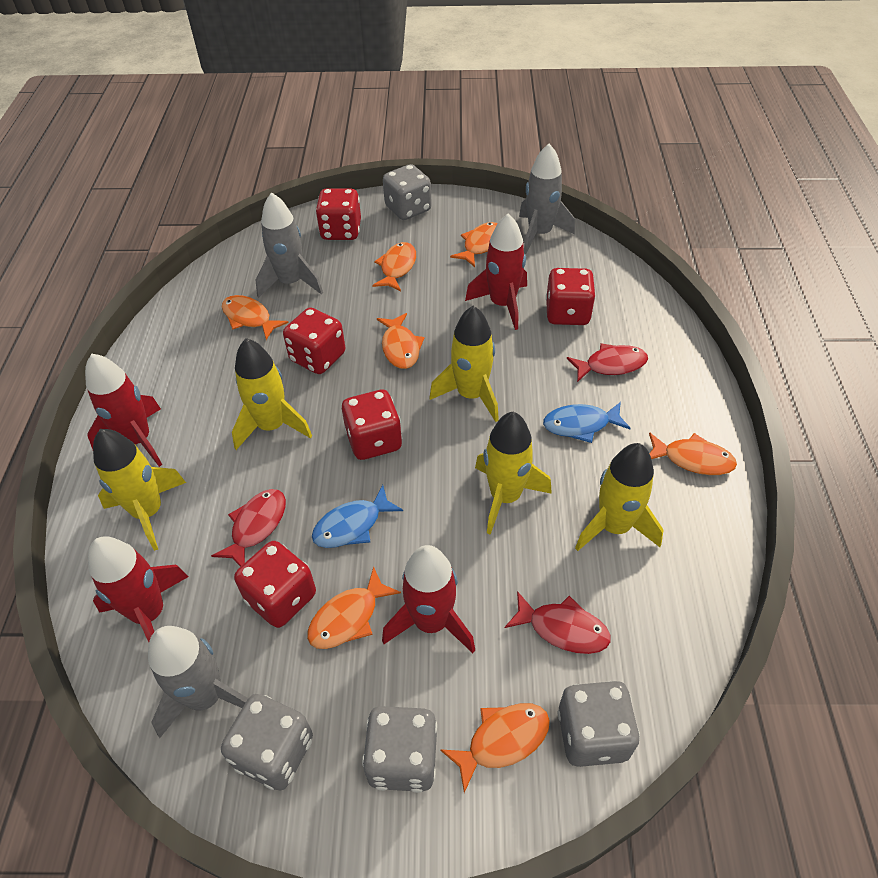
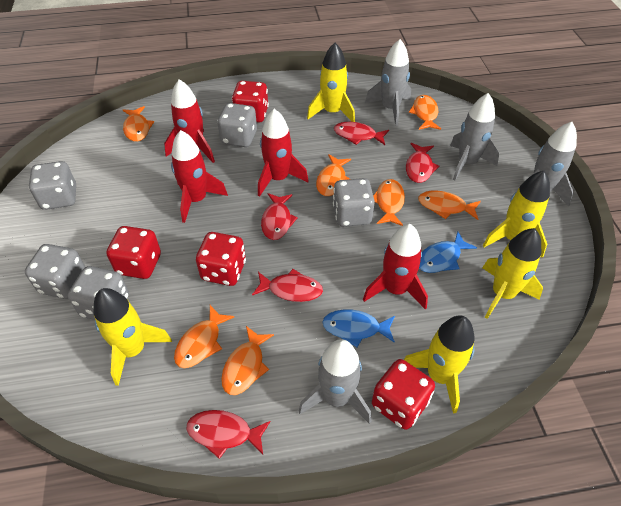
grey dice: [221,694,313,790] [362,706,437,793] [383,164,432,220] [558,681,640,767] = 4 -> [25,244,85,299] [29,161,76,210] [68,266,129,320] [217,103,257,147] [333,178,375,227] = 5
grey rocket: [148,626,248,738] [256,192,323,298] [519,143,575,254] = 3 -> [299,339,371,424] [365,39,411,126] [450,93,499,180] [517,122,577,207] = 4
red dice: [234,541,316,628] [283,308,345,374] [315,188,361,240] [342,389,402,460] [546,268,596,325] = 5 -> [106,226,161,279] [196,232,246,286] [232,81,269,122] [372,359,435,430] = 4
red fish: [211,489,286,567] [505,591,611,654] [567,343,648,382] = 3 -> [187,410,271,459] [252,269,323,302] [261,193,298,240] [334,122,389,145] [406,143,439,183] = 5

